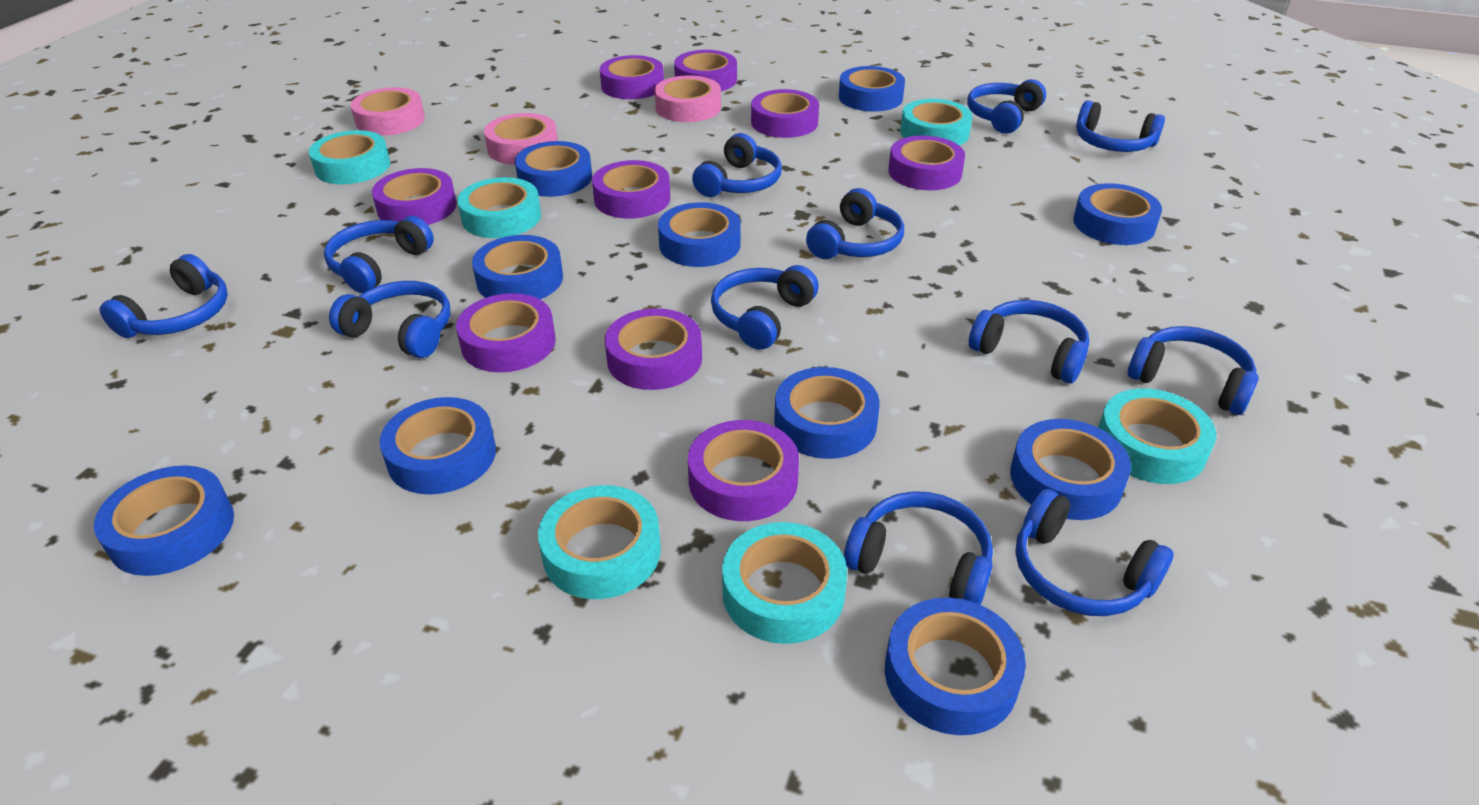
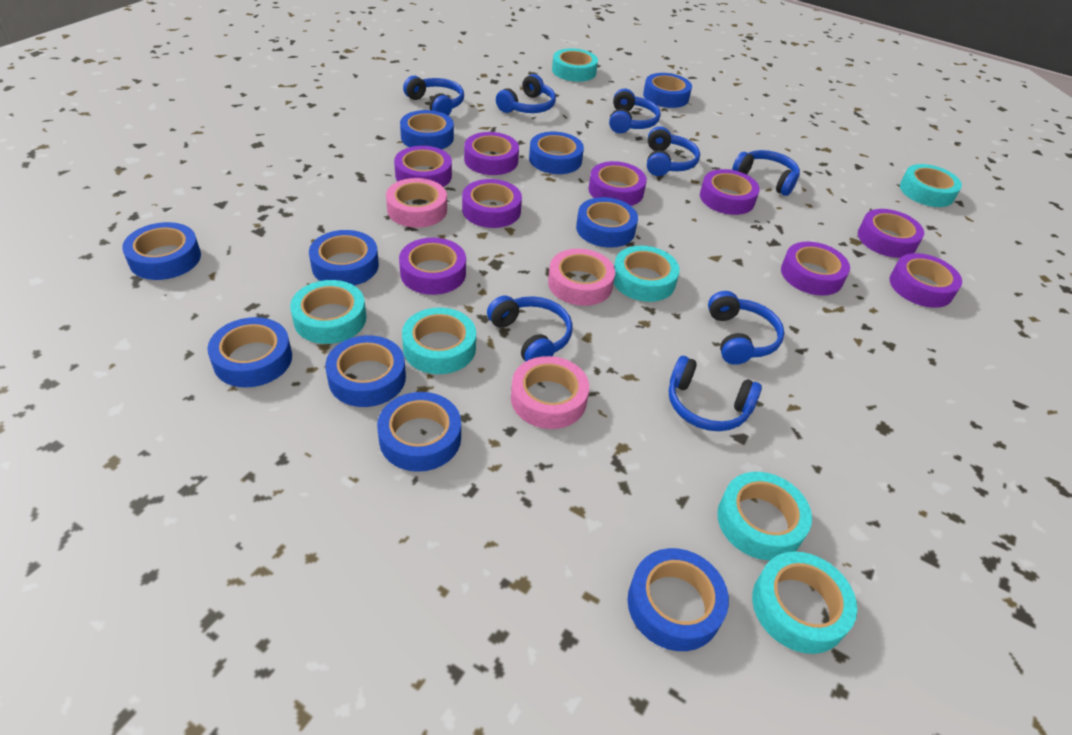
blue headphones: [99,254,228,338] [324,216,434,293] [329,281,450,358] [692,133,782,197] [711,265,819,350] [806,188,904,259] [844,491,993,605] [967,79,1046,134] [969,300,1089,383] [1015,489,1174,616] [1076,100,1165,152] [1128,326,1259,415] = 12 -> [403,76,464,115] [487,296,573,361] [496,74,556,113] [609,89,661,133] [647,126,700,176] [669,356,762,431] [708,291,784,365] [732,150,800,196] = 8
turquoise tape: [309,130,390,184] [457,177,541,238] [538,485,661,599] [722,522,847,644] [900,99,973,145] [1098,389,1217,484] = 6 -> [290,280,366,344] [402,307,476,374] [552,48,598,82] [614,246,680,302] [717,472,812,561] [752,552,857,654] [900,164,962,207] = 7

